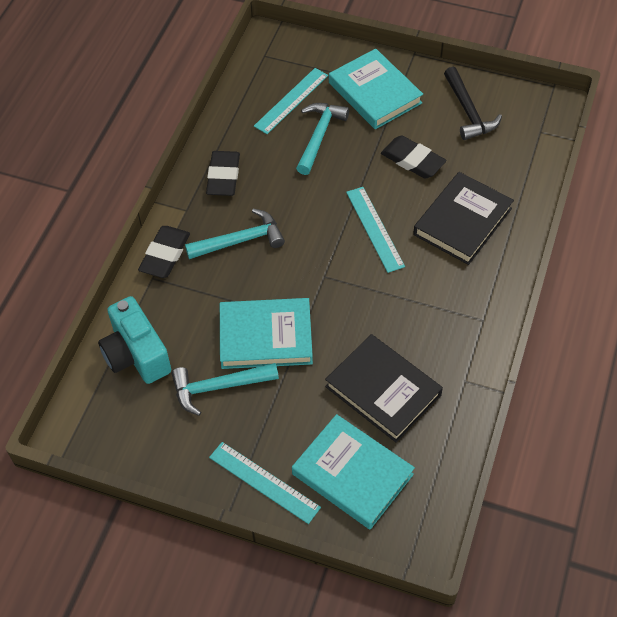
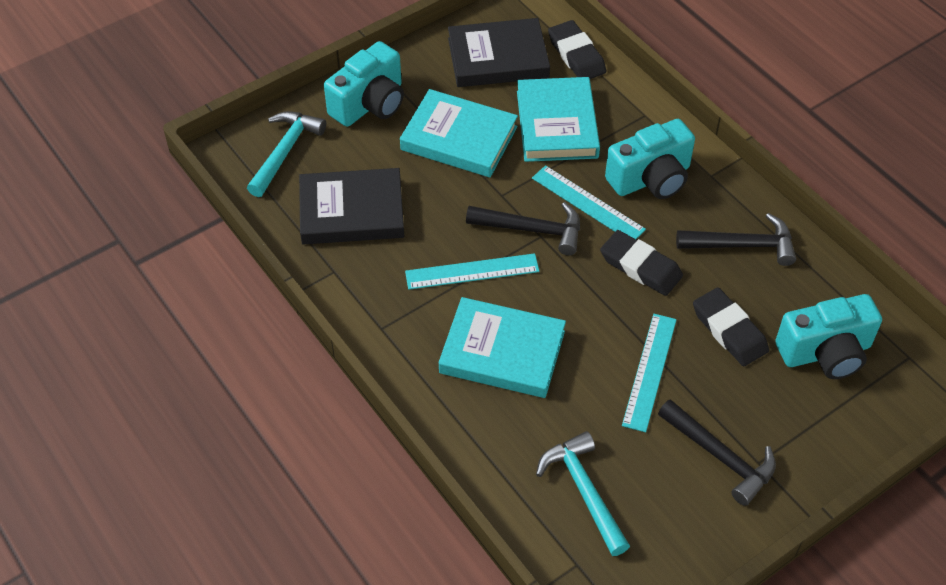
black hammer: [444,67,502,140] = 1 -> [466,202,580,255] [658,399,776,506] [676,213,796,266] = 3
turquoise camera: [98,296,171,384] = 1 -> [324,41,404,127] [605,119,695,199] [775,294,882,379] = 3
turquoise hammer: [171,363,279,416] [185,209,285,259] [296,103,349,175] = 3 -> [247,111,326,197] [536,431,630,556] = 2

